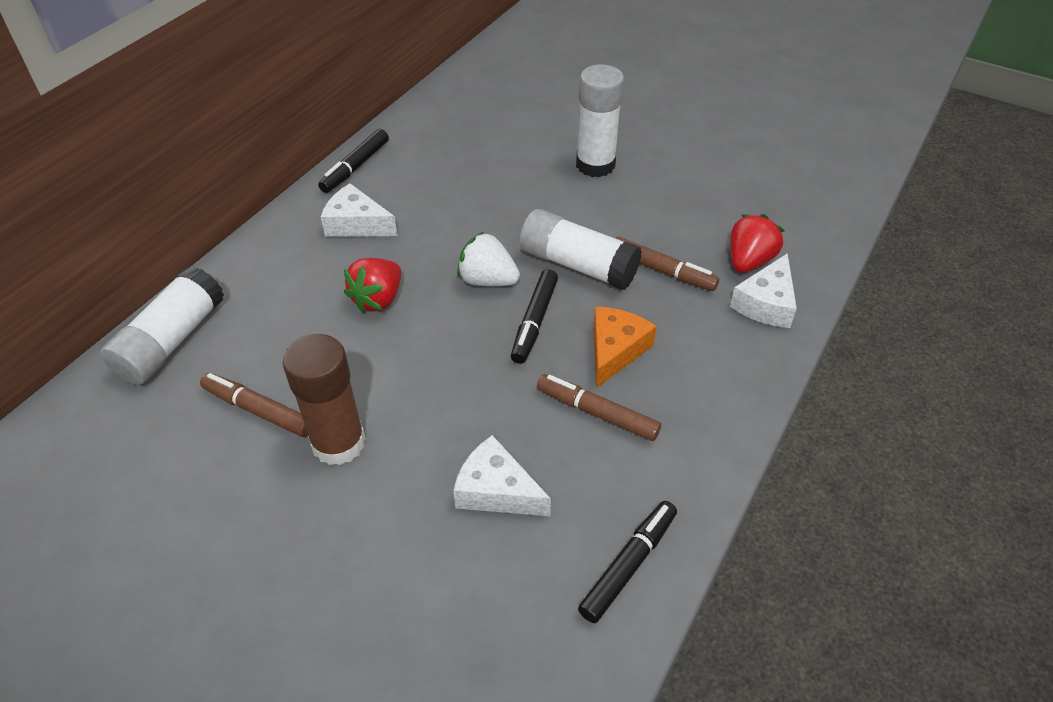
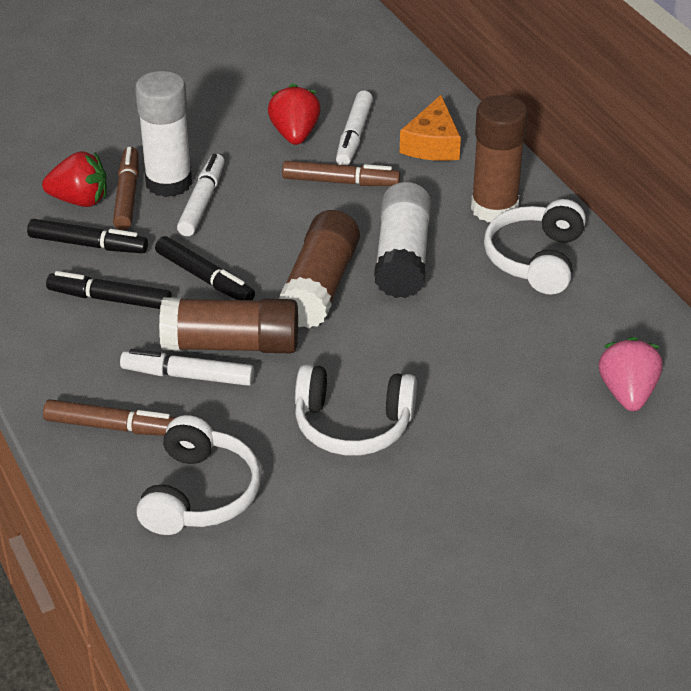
brown glue stick: [283,334,366,465] = 1 -> [159,297,298,353] [278,210,360,328] [471,95,528,223] = 3
pink strawberry: none = 0 -> [599,337,663,411] = 1
white cheese: [321,183,397,237] [453,435,551,516] [730,253,797,328] = 3 -> none = 0
white glue stick: [100,266,224,385] [520,209,642,290] [576,65,624,177] = 3 -> [135,71,192,197] [374,182,432,298] = 2
white headphones: none = 0 -> [136,415,261,535] [295,364,417,456] [484,199,586,294] = 3
white marker: none = 0 -> [120,349,254,386] [177,154,225,236] [336,91,373,165] = 3
white strawberry: [457,231,520,286] = 1 -> none = 0

